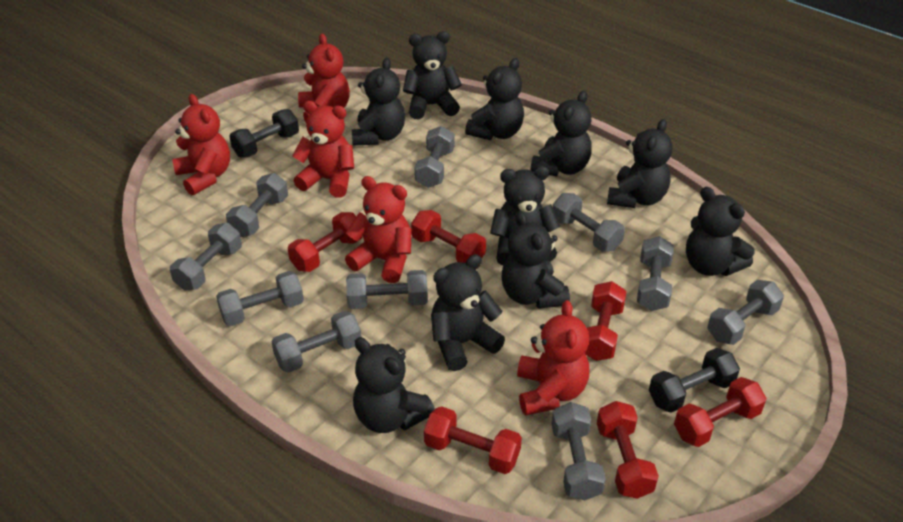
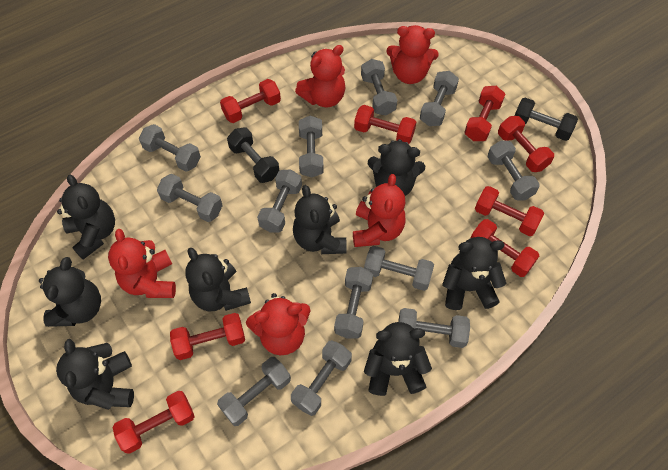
black teddy bear: [352,58,405,145] [353,337,435,433] [403,31,462,119] [431,254,505,371] [465,58,524,140] [490,166,561,266] [502,211,570,309] [531,91,592,177] [607,119,673,208] [686,187,755,276] = 10 -> [39,257,101,327] [56,339,134,410] [57,175,115,260] [185,248,251,311] [293,185,347,254] [364,322,432,396] [368,139,425,196] [442,237,506,310] = 8
grey dumbbell: [170,223,242,291] [216,271,304,326] [226,173,288,237] [271,311,361,373] [346,270,428,309] [415,126,454,188] [552,402,606,501] [553,193,625,252] [637,236,674,311] [707,280,784,345] = 10 -> [139,124,201,172] [157,174,223,222] [217,357,291,426] [257,169,302,232] [291,340,352,416] [299,116,324,177] [334,267,373,339] [361,59,397,115] [364,246,434,291] [398,308,470,348] [420,71,459,126] [488,140,540,201] = 12
red dumbbell: [288,212,363,272] [411,210,486,263] [424,406,522,474] [585,281,627,361] [597,401,659,499] [674,377,767,447] = 6 -> [112,391,195,454] [170,313,245,360] [220,79,281,123] [354,105,416,144] [464,86,505,141] [471,219,539,277] [475,186,544,236] [498,116,554,172] = 8

